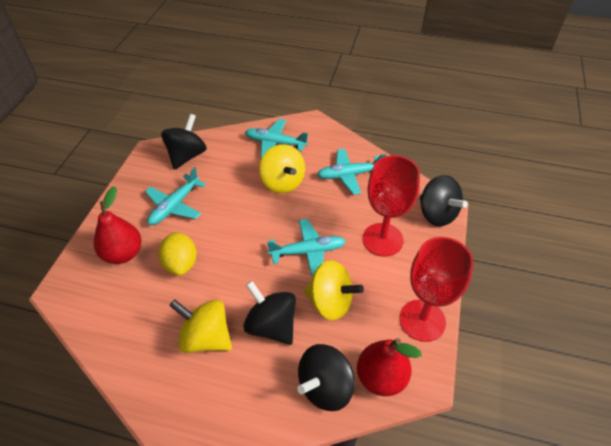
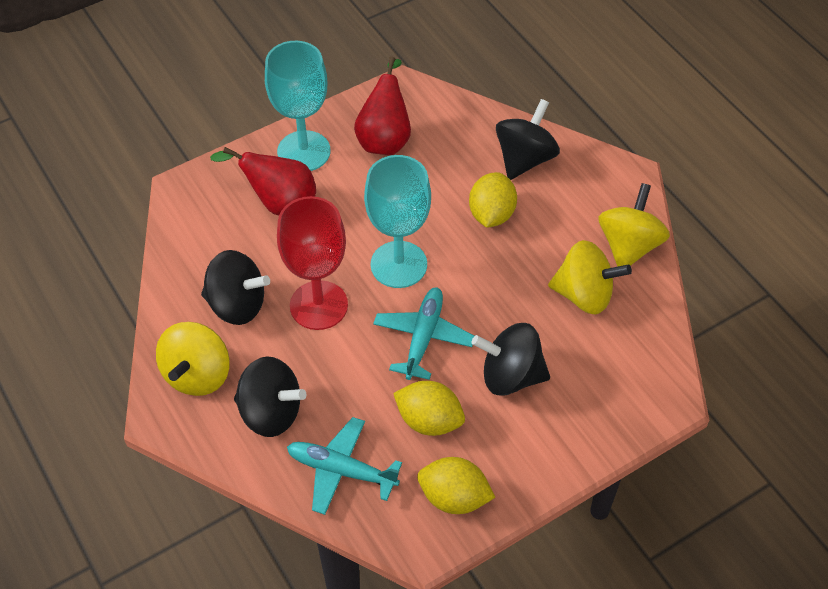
red goblet: [363,155,420,257] [399,237,474,342] = 2 -> [277,196,348,330] = 1
turquoise goblet: none = 0 -> [265,41,330,171] [364,155,431,288] = 2
turquoise plane: [145,167,206,225] [245,119,308,158] [267,219,346,277] [317,149,386,195] = 4 -> [287,417,402,515] [373,287,474,380] = 2
yellow lemon: [158,232,197,276] = 1 -> [393,381,465,436] [417,457,496,514] [469,172,517,228] = 3

